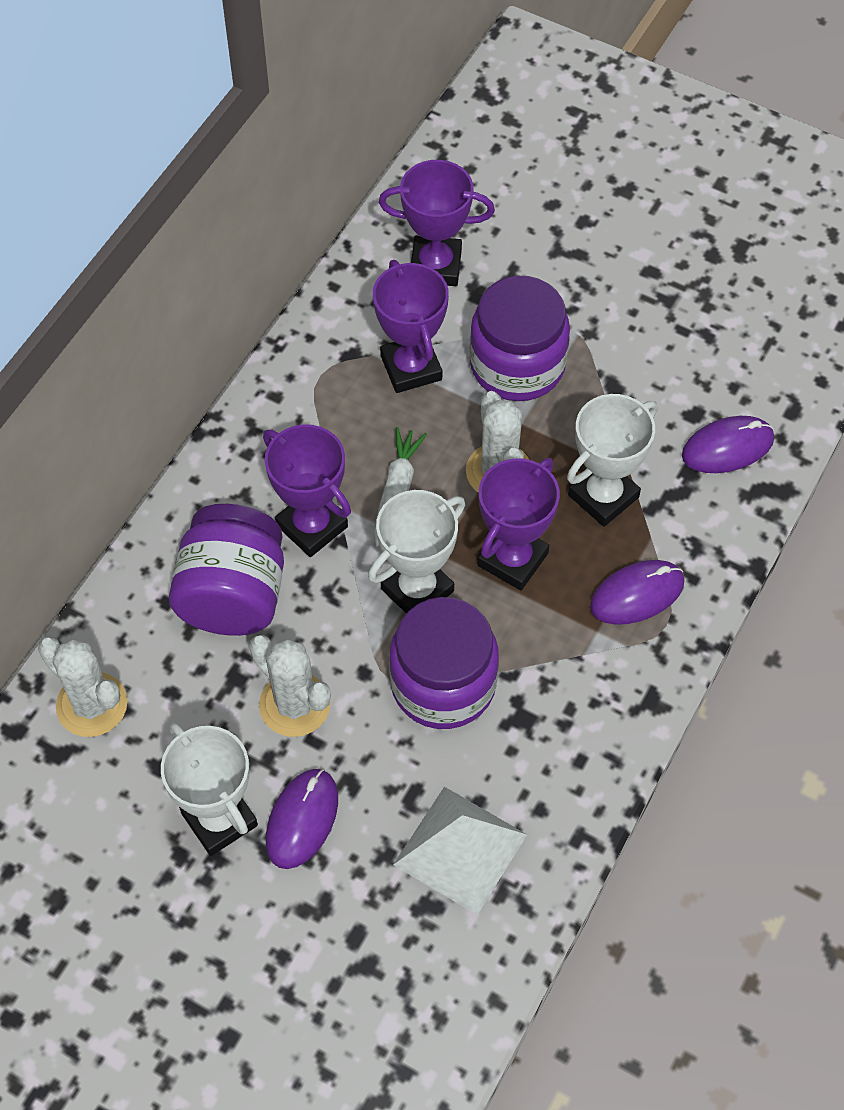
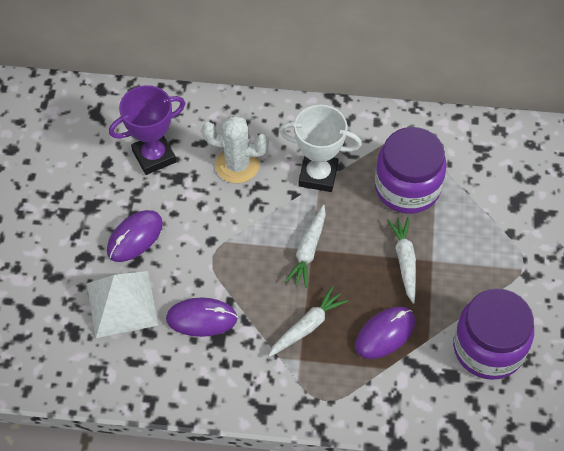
purple jar: [169,504,284,636] [389,597,499,729] [469,276,570,401] = 3 -> [375,127,447,214] [453,288,534,380] = 2
purple trophy: [263,425,351,557] [373,260,449,393] [379,160,495,286] [478,458,560,590] = 4 -> [109,85,185,175] = 1
white cactus: [38,637,128,737] [249,635,331,737] [466,391,529,493] = 3 -> [202,115,269,183] = 1
white carrot: [374,427,427,547] = 1 -> [268,286,348,357] [285,205,326,288] [387,217,416,304] = 3
white trophy: [161,723,258,856] [368,490,465,613] [567,394,658,527] = 3 -> [279,105,362,192] = 1

